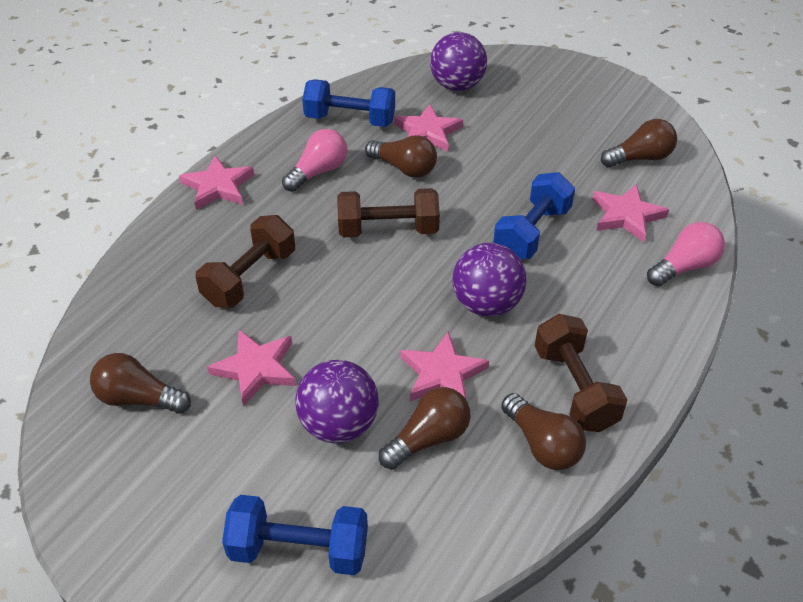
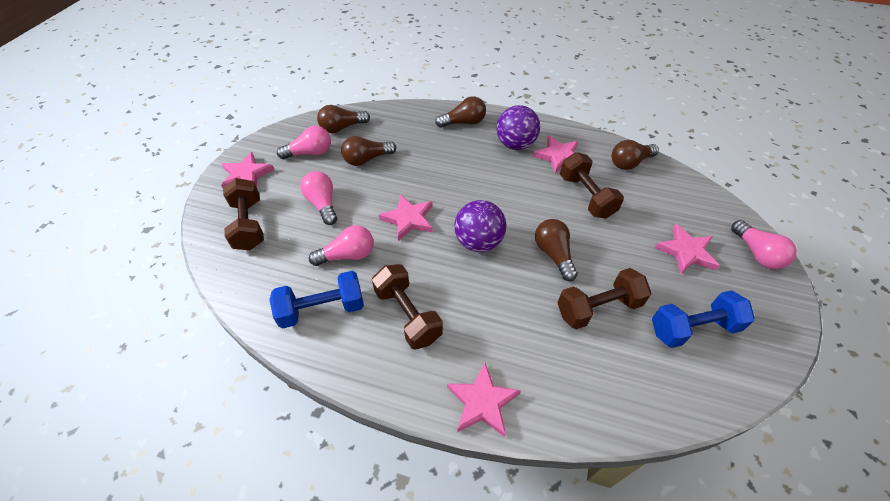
blue dumbbell: [222,495,368,575] [302,79,395,127] [493,172,575,259] = 3 -> [270,271,364,329] [652,290,755,348] = 2
brown dumbbell: [196,215,295,308] [337,188,440,237] [535,314,628,432] = 3 -> [223,178,264,250] [372,264,443,350] [558,268,651,330] [560,152,624,219] = 4
pink light bulb: [282,129,347,192] [647,222,725,286] = 2 -> [277,126,331,159] [300,171,337,225] [309,225,374,266] [731,220,797,269] = 4
purple ball: [295,360,379,444] [430,32,487,91] [453,243,527,317] = 3 -> [454,200,506,252] [496,105,540,150] = 2

